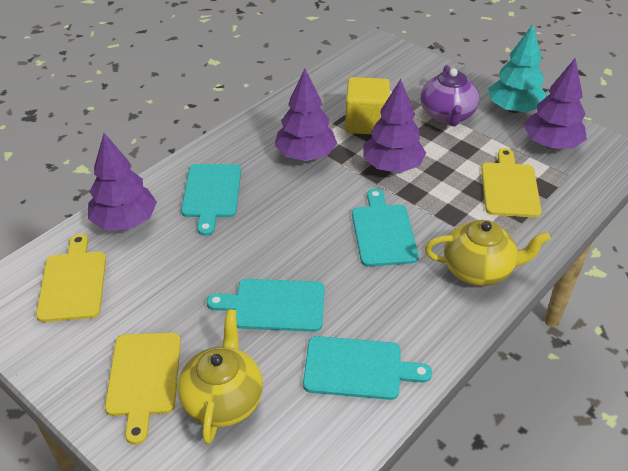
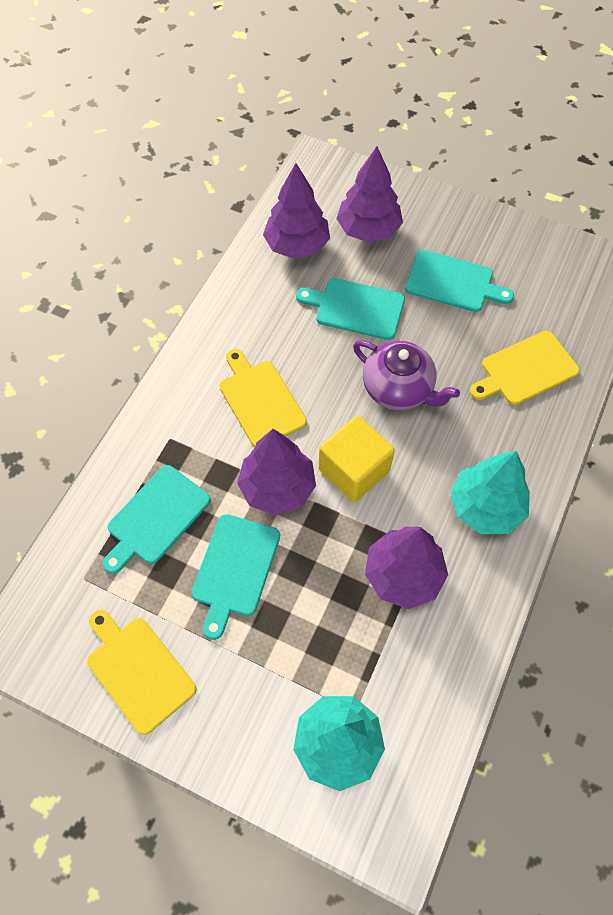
turquoise tree: [488,24,547,113] = 1 -> [293,696,385,791] [450,451,530,534] = 2
yellow teapot: [177,309,263,444] [425,220,551,286] = 2 -> none = 0

